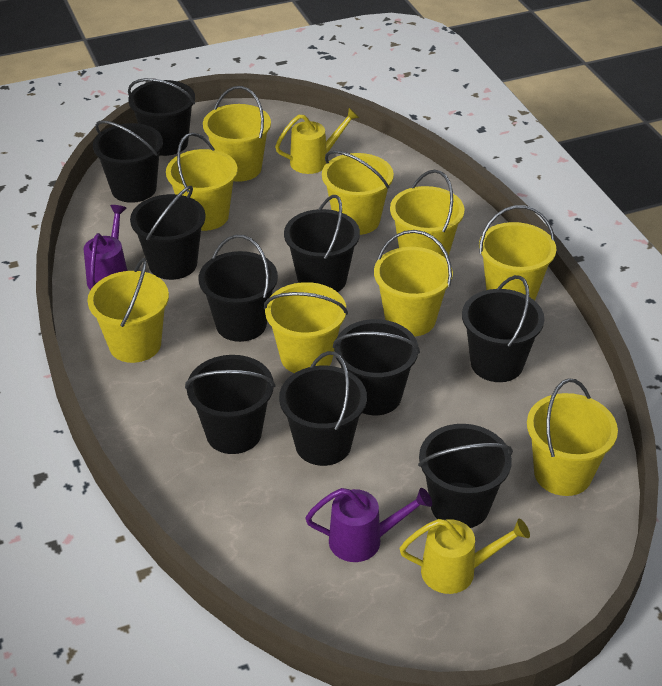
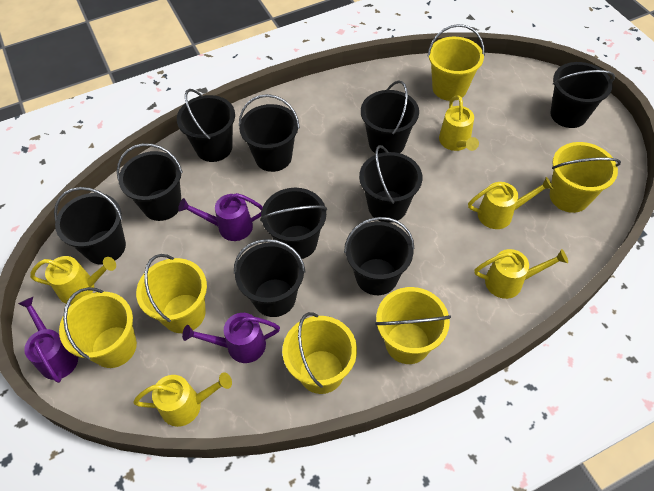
purple watering can: [84,205,127,290] [305,488,432,562] = 2 -> [18,297,78,383] [178,193,263,241] [182,313,280,363] = 3
yellow bucket: [87,258,169,363] [166,133,238,231] [203,86,271,182] [264,282,348,373] [322,150,394,235] [374,230,453,337] [390,170,464,258] [479,205,557,301] [527,378,618,496] = 9 -> [59,287,137,368] [136,254,207,333] [282,312,357,394] [375,287,451,364] [427,24,485,101] [549,142,621,213] = 6
yellow watering can: [275,108,359,174] [400,519,530,594] = 2 -> [30,256,116,305] [133,372,232,427] [439,95,479,151] [468,177,553,229] [474,249,568,299] = 5

